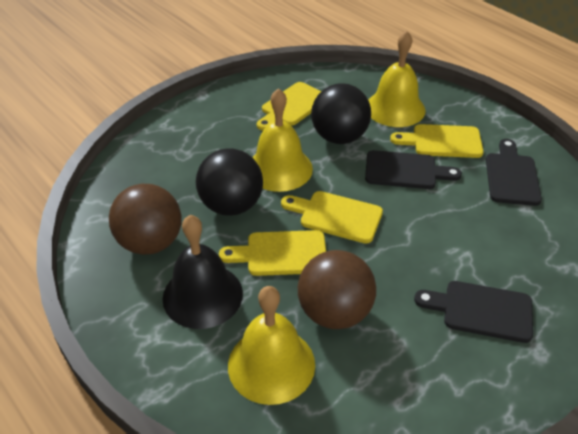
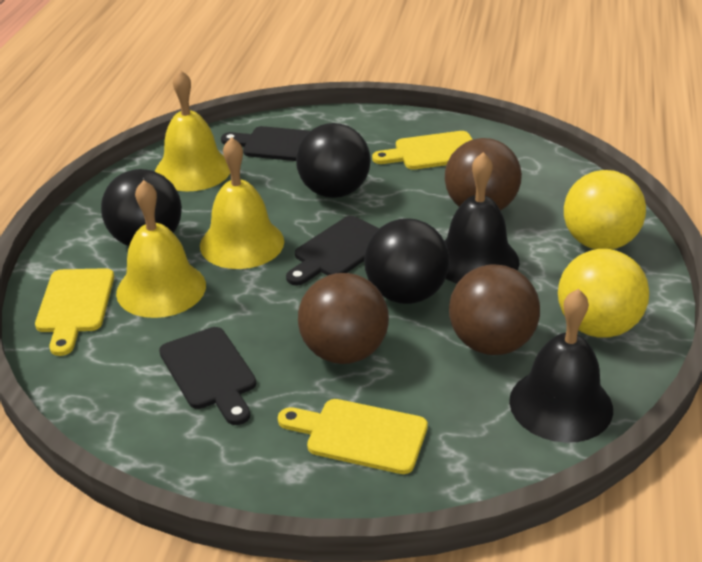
black ball: [196,148,263,216] [311,83,371,144] = 2 -> [101,169,182,246] [296,123,371,198] [364,219,450,304] = 3
black bell: [163,215,243,329] = 1 -> [445,152,520,284] [509,289,613,443] = 2
brown ball: [109,184,181,255] [298,250,376,329] = 2 -> [298,273,389,364] [445,138,522,211] [449,265,540,355] = 3
yellow ball: none = 0 -> [558,249,649,338] [564,170,646,250] = 2
yellow cutting board: [219,230,326,276] [257,82,321,131] [281,191,383,244] [390,124,484,158] = 4 -> [35,268,114,356] [278,399,428,474] [372,131,473,170] = 3

